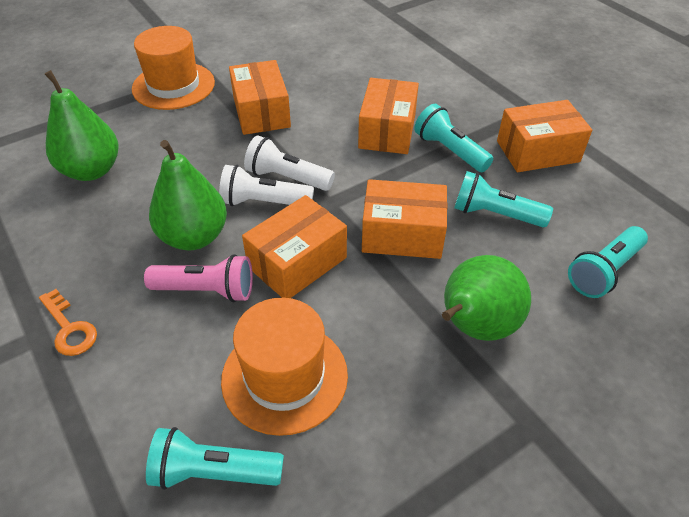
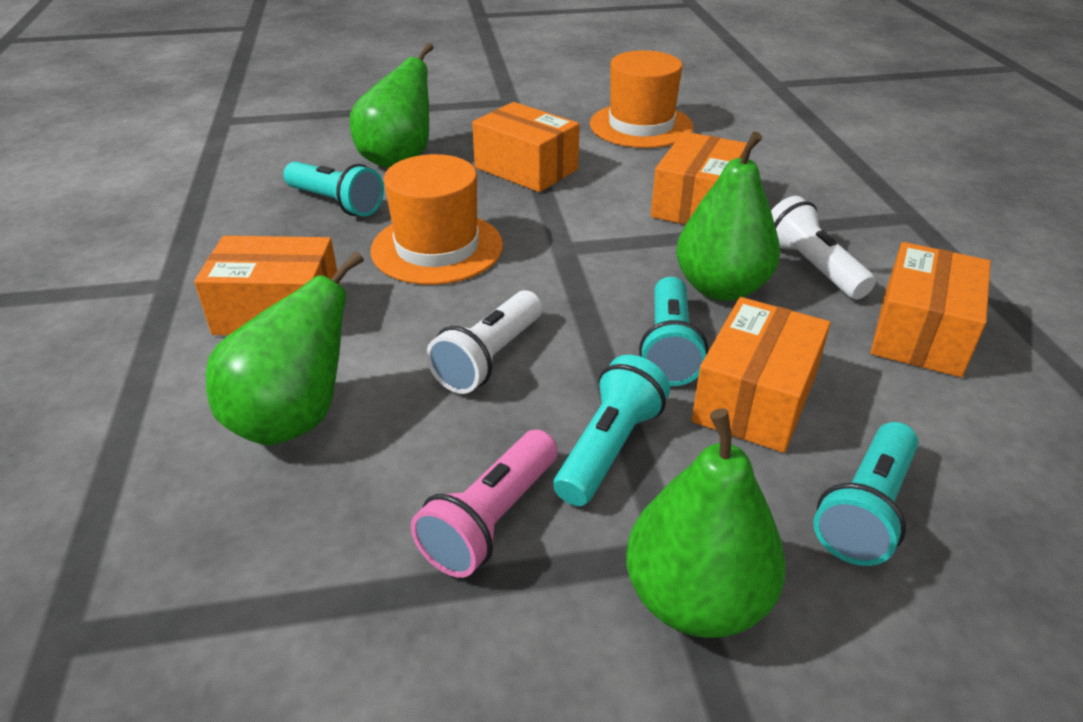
green pear: [45,70,119,181] [149,140,227,251] [442,255,531,341] = 3 -> [206,251,364,446] [350,43,434,168] [626,408,786,638] [676,132,780,301] = 4
orange key: [39,289,97,356] = 1 -> none = 0

